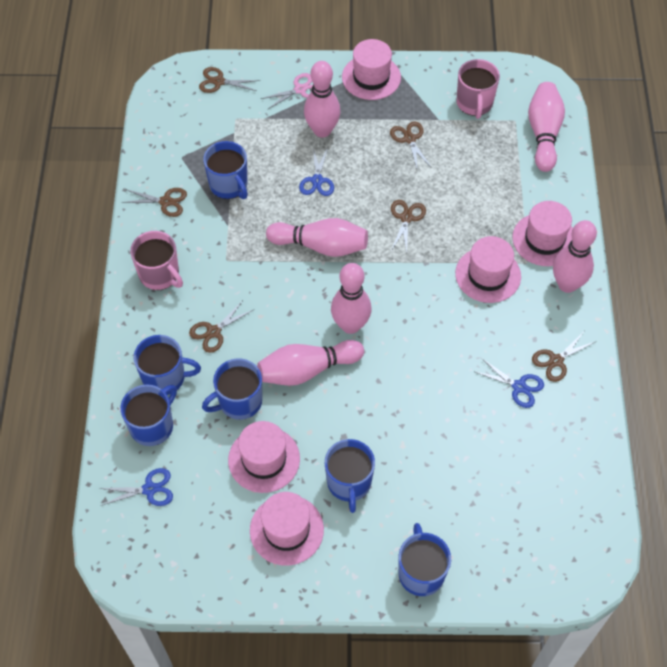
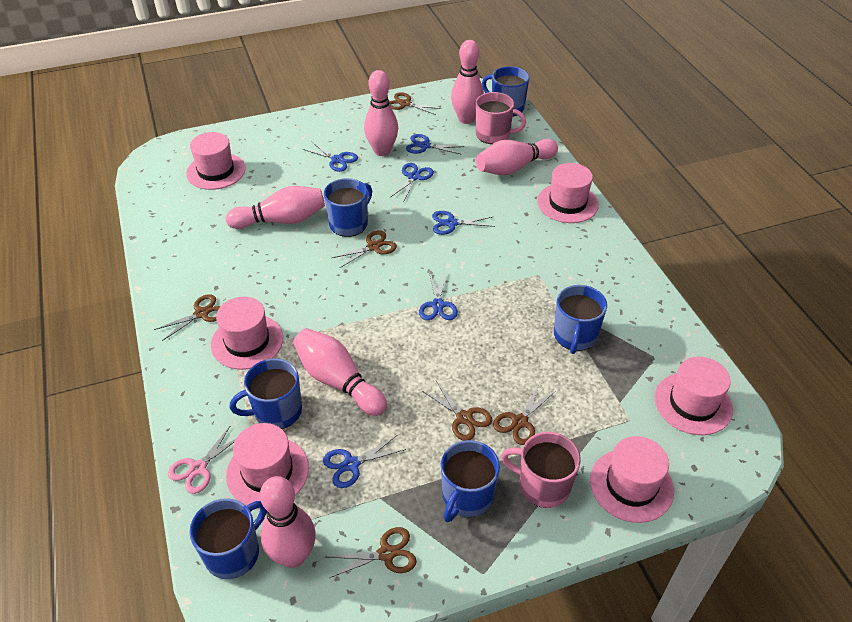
blue scissors: [99,468,173,506] [299,148,334,196] [473,358,544,408] = 3 -> [303,142,358,172] [323,435,406,488] [391,163,434,200] [406,134,464,154] [419,272,458,320] [432,211,495,235] = 6
pink hat: [228,421,300,493] [250,492,324,566] [342,39,401,100] [455,236,521,303] [512,201,573,266] = 5 -> [186,132,245,190] [211,297,283,370] [226,423,309,506] [537,163,599,223] [590,436,674,523] [654,357,733,435] = 6

